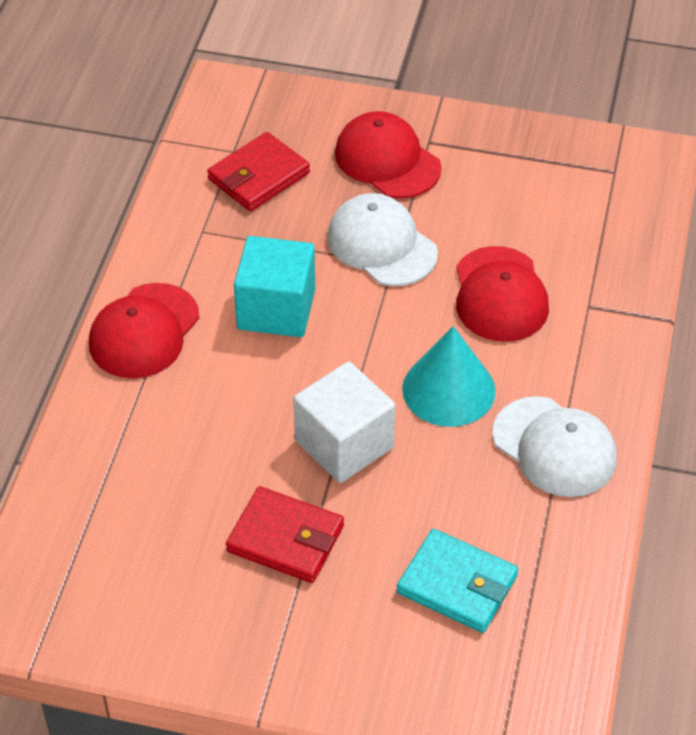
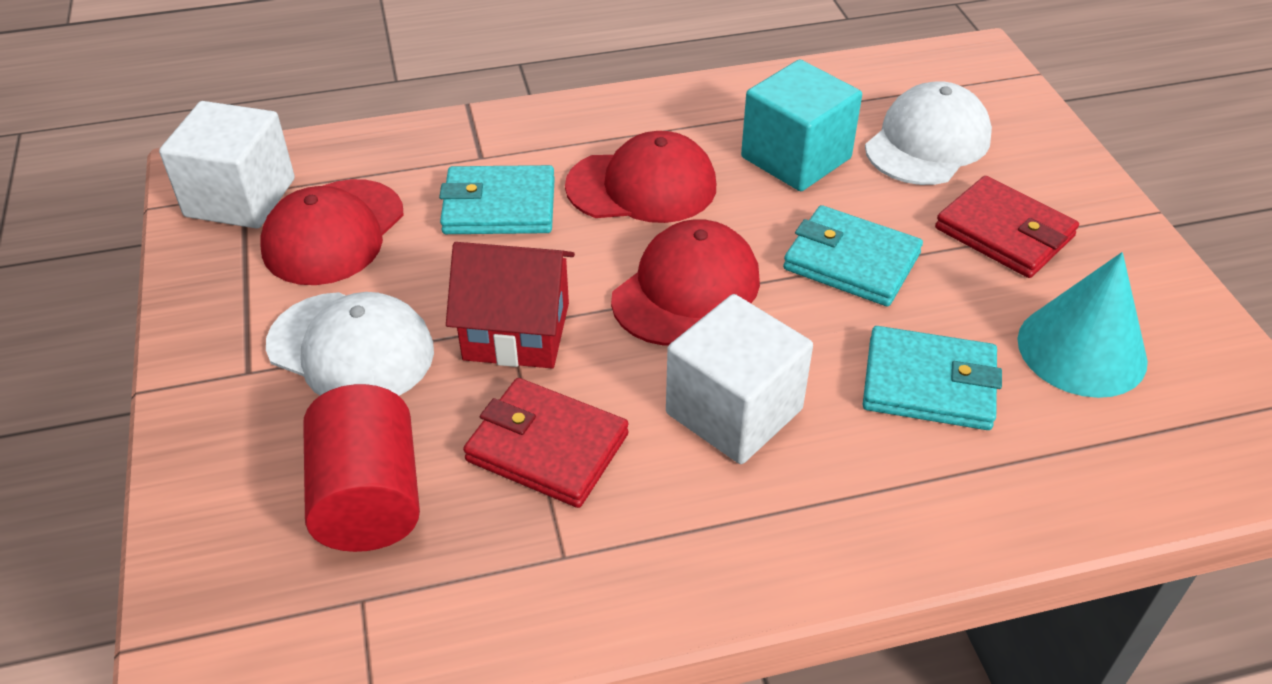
red cylinder: none = 0 -> [303,384,420,552] = 1
red house: none = 0 -> [446,242,575,368] = 1
turquoise wallet: [397,529,518,633] = 1 -> [439,165,555,234] [783,205,923,307] [863,326,1002,430] = 3
white cube: [293,362,396,483] = 1 -> [159,101,295,229] [666,294,813,464] = 2

